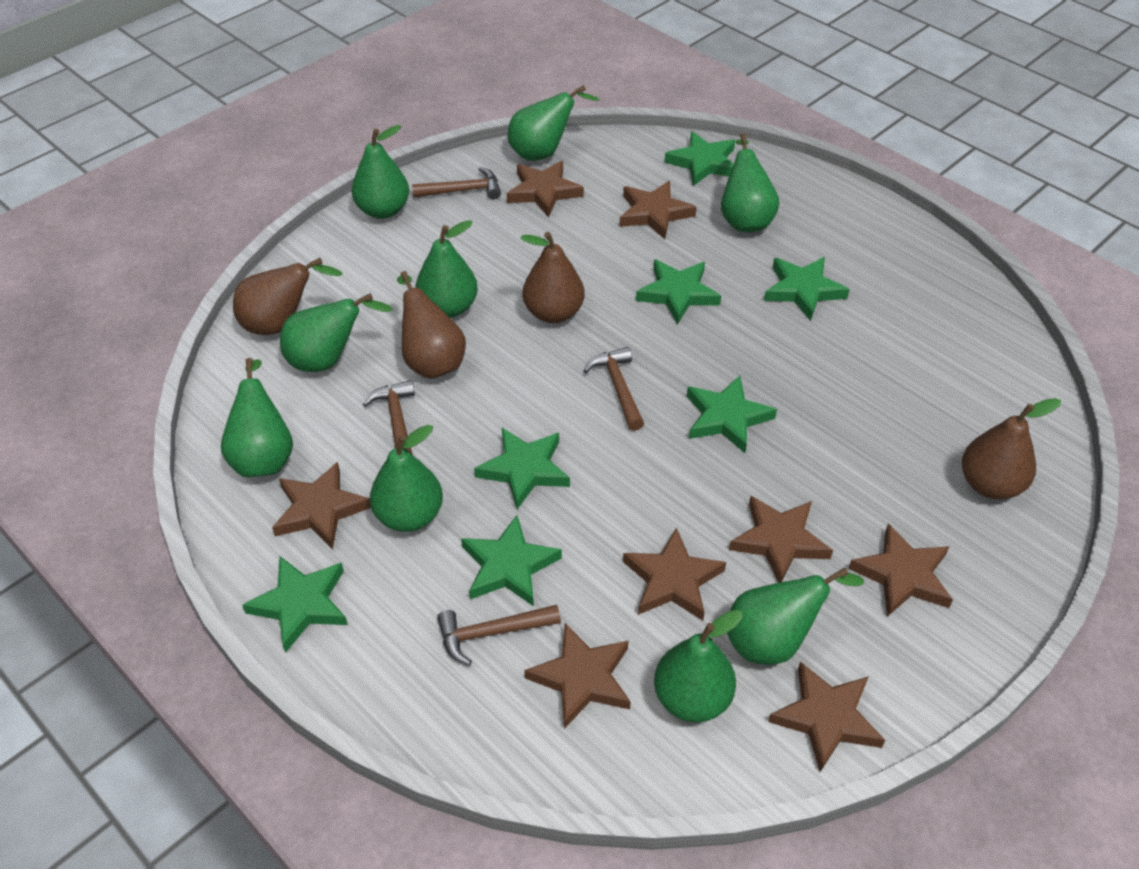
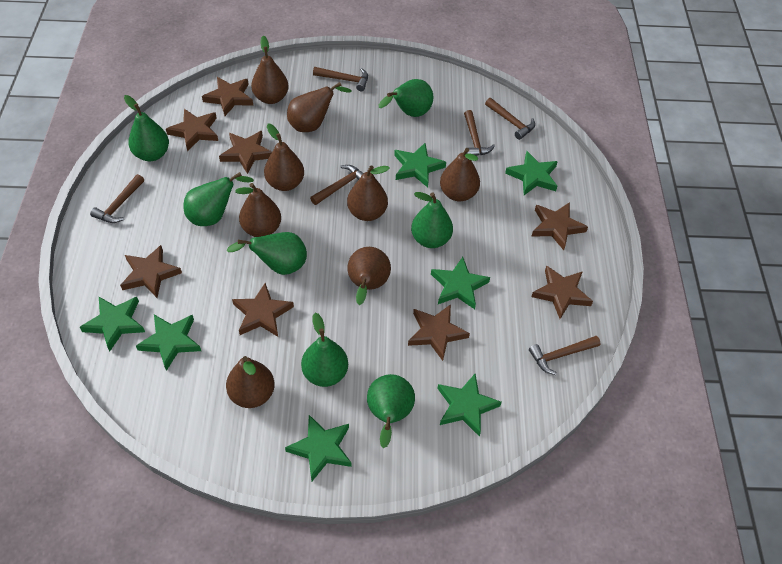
brown hammer: [363,380,415,455] [412,167,501,199] [437,605,561,665] [584,347,644,431] = 4 -> [90,174,144,223] [310,165,363,205] [313,67,368,91] [464,110,495,156] [485,98,535,140] [529,336,600,375] = 6
brown pear: [233,258,343,335] [397,271,466,379] [521,232,585,323] [962,398,1061,499] = 4 -> [226,356,275,408] [235,183,281,237] [251,36,289,104] [264,123,304,191] [287,82,352,132] [347,165,389,221] [347,247,391,305] [440,148,480,201] = 8
green pear: [221,358,293,477] [280,293,393,372] [352,125,409,219] [370,425,443,532] [415,220,478,318] [508,85,599,161] [654,610,743,722] [721,133,779,232] [727,567,864,665] = 9 -> [124,95,169,161] [184,172,254,226] [227,232,307,275] [301,313,348,387] [367,374,415,448] [379,79,433,117] [411,192,453,248] = 7

